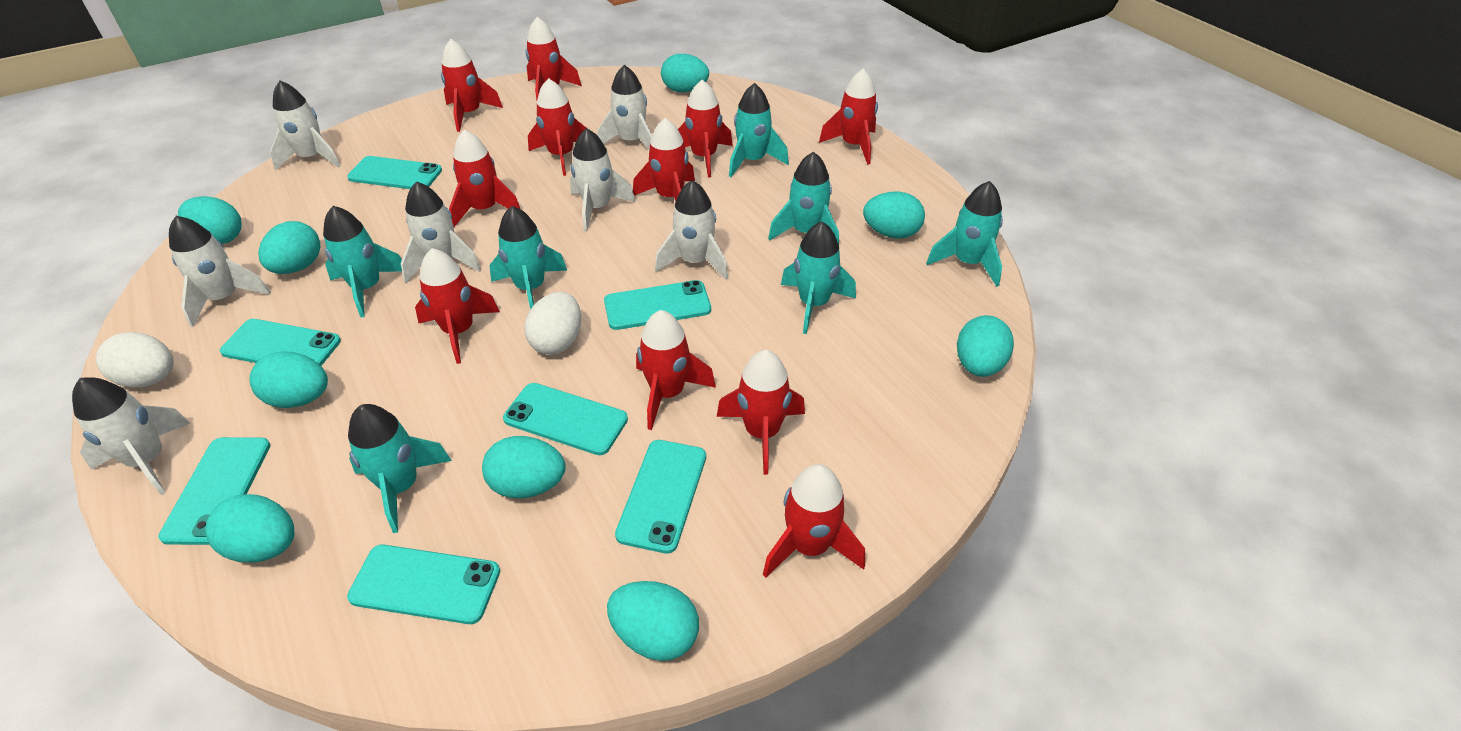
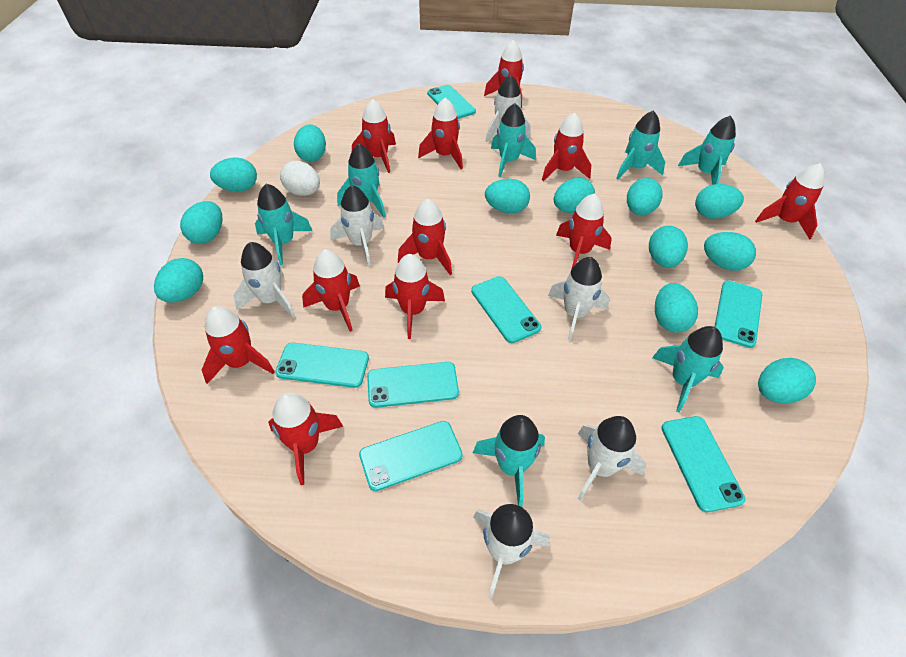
turquoise egg: [178,196,242,244] [205,494,294,562] [249,351,328,408] [258,221,320,274] [482,436,566,498] [607,581,699,661] [661,54,709,92] [863,191,925,239] [957,315,1014,377] = 9 -> [154,258,203,303] [180,201,223,244] [210,158,257,192] [294,124,326,162] [485,179,530,214] [554,178,595,213] [627,178,663,216] [649,226,688,268] [655,283,698,333] [695,184,744,219] [704,232,756,271] [758,358,816,403] = 12
white egg: [96,332,174,388] [524,292,581,355] = 2 -> [280,161,320,196] = 1
white rocket: [72,377,190,495] [169,216,271,327] [270,80,340,170] [401,181,481,283] [570,128,635,232] [597,65,652,150] [655,180,728,280] = 7 -> [234,242,295,317] [330,185,384,265] [473,504,550,599] [486,75,531,142] [548,257,610,341] [577,416,646,501] = 6

